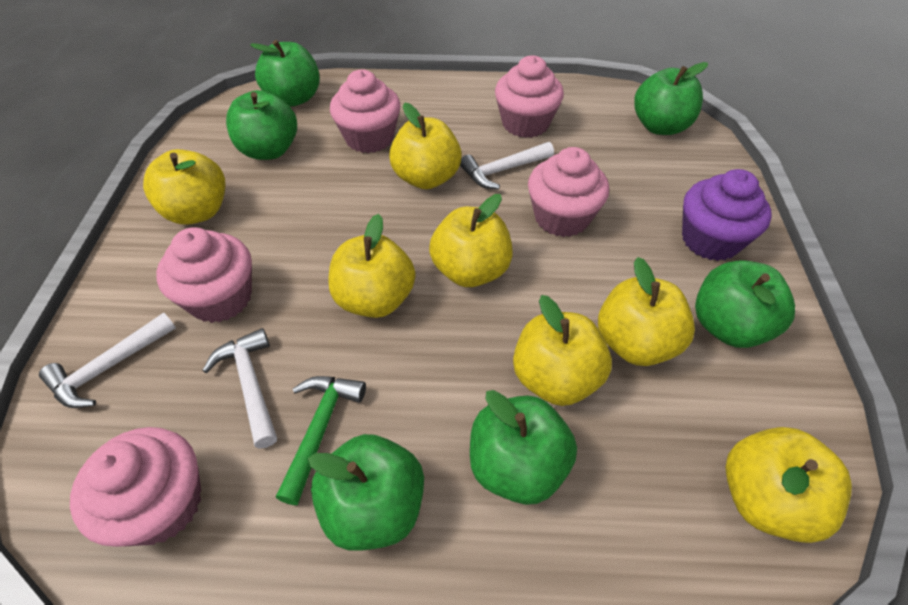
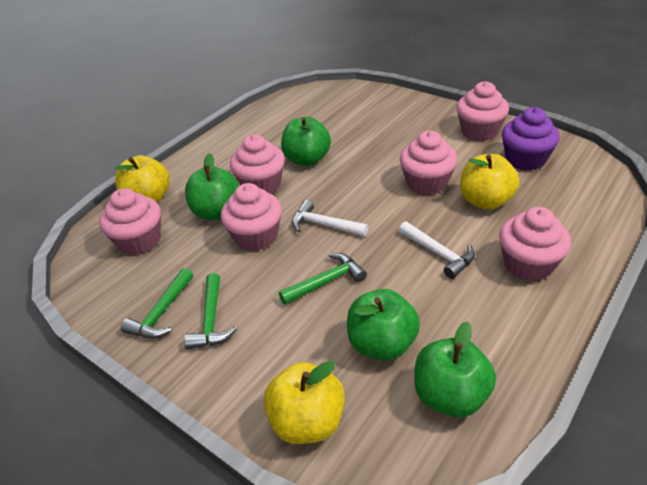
green apple: [226,90,297,160] [250,40,320,107] [308,434,424,551] [470,390,577,505] [634,62,708,135] [695,260,795,348] = 6 -> [185,153,240,220] [281,117,331,166] [347,289,420,361] [414,321,496,417] = 4
green hammer: [276,376,366,505] = 1 -> [121,268,193,338] [184,273,237,350] [279,253,367,305] = 3
pink cupcake: [70,427,201,547] [156,227,252,323] [330,69,401,153] [495,55,564,138] [528,147,609,237] = 5 -> [99,188,161,255] [221,183,282,251] [230,134,285,194] [400,131,457,195] [456,81,509,141] [499,207,571,282] = 6
white hammer: [39,313,176,408] [202,328,277,449] [460,142,554,189] = 3 -> [292,200,369,237] [399,222,475,279] = 2
yellow apple: [143,149,225,225] [328,214,415,318] [389,102,462,189] [429,194,513,287] [513,295,612,406] [598,257,695,366] [725,427,852,543] = 7 -> [114,155,170,203] [264,361,345,444] [460,154,519,210] = 3

